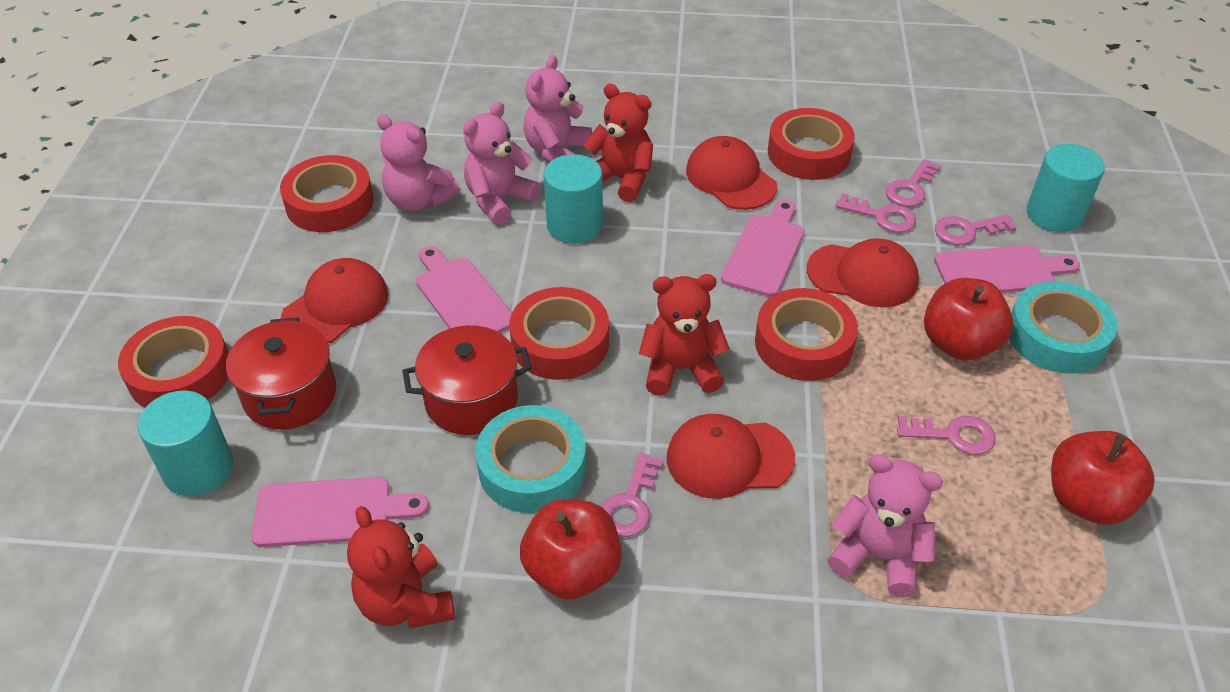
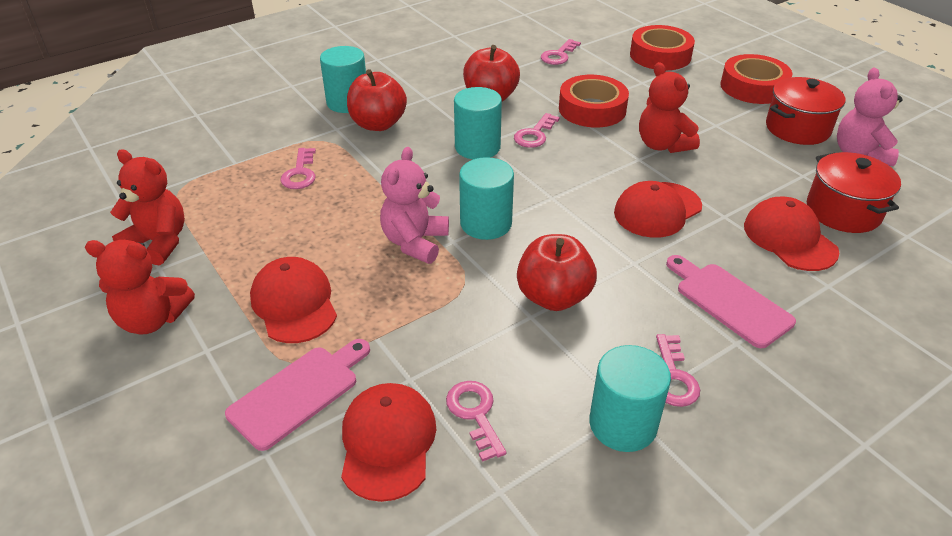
pink cutting board: [251,477,429,547] [416,246,512,333] [721,200,804,297] [934,245,1080,293] = 4 -> [225,339,370,451] [666,255,796,348] = 2
pink teddy bear: [377,114,460,211] [463,102,540,225] [524,55,592,163] [828,455,943,598] = 4 -> [380,147,449,264] [837,68,903,166] = 2
red tape: [118,316,229,408] [280,155,374,232] [510,287,609,380] [755,288,858,381] [768,108,855,180] = 5 -> [559,75,629,128] [630,25,695,70] [720,54,792,104] = 3
turquoise cylinder: [138,390,233,496] [544,154,603,244] [1027,144,1105,232] = 3 -> [320,46,366,113] [454,87,502,159] [459,157,514,240] [589,345,671,452] = 4
turquoise tape: [476,405,586,513] [1009,281,1117,374] = 2 -> none = 0

